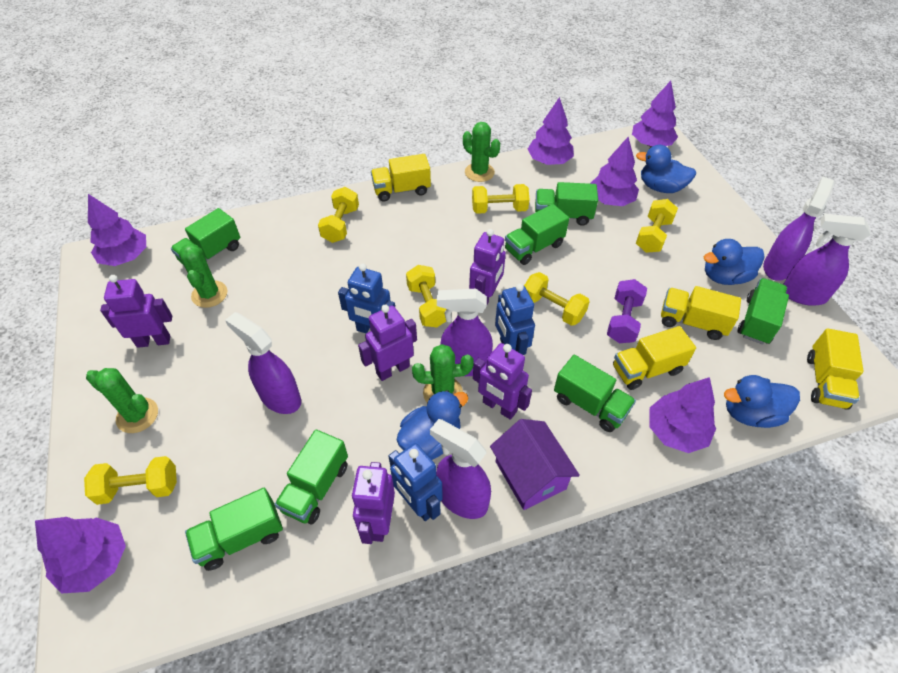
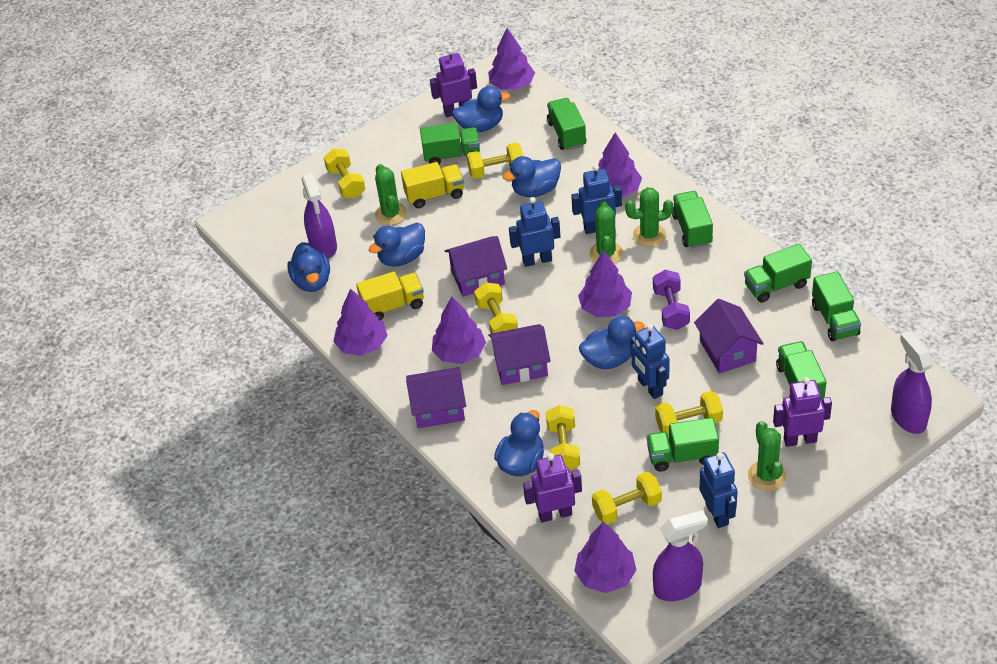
blue duck: [397,390,468,460] [636,145,696,193] [704,239,765,285] [724,375,800,428] = 4 -> [287,242,330,292] [368,223,425,267] [452,86,510,132] [494,410,544,476] [503,156,561,197] [579,316,645,369] = 6
blue robot: [338,264,395,333] [389,443,443,521] [495,283,535,355] = 3 -> [509,197,560,267] [571,165,622,234] [630,324,669,399] [699,452,738,528] = 4
purple house: [490,419,580,510] = 1 -> [406,367,466,428] [445,236,507,297] [488,324,551,385] [694,299,764,373] = 4
purple robot: [100,275,172,348] [351,462,395,544] [358,304,417,381] [469,229,506,304] [473,343,532,420] = 5 -> [430,48,477,117] [523,453,582,522] [773,377,832,447] = 3
purple spray bottle: [225,312,301,414] [430,419,491,519] [437,289,493,376] [763,176,835,281] [783,214,870,306] = 5 -> [301,173,337,259] [653,510,708,601] [891,331,933,434] = 3
yellow truck: [371,154,431,201] [613,326,696,390] [661,286,741,340] [807,328,863,410] = 4 -> [356,271,424,320] [401,162,464,208] = 2

